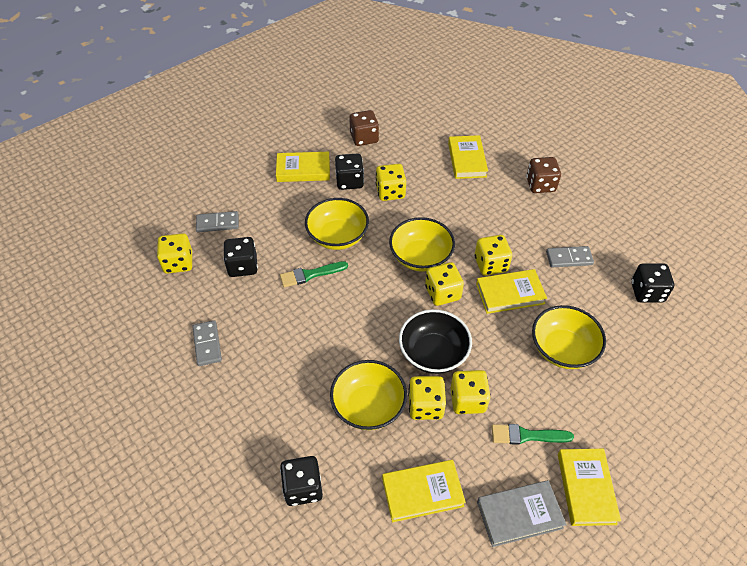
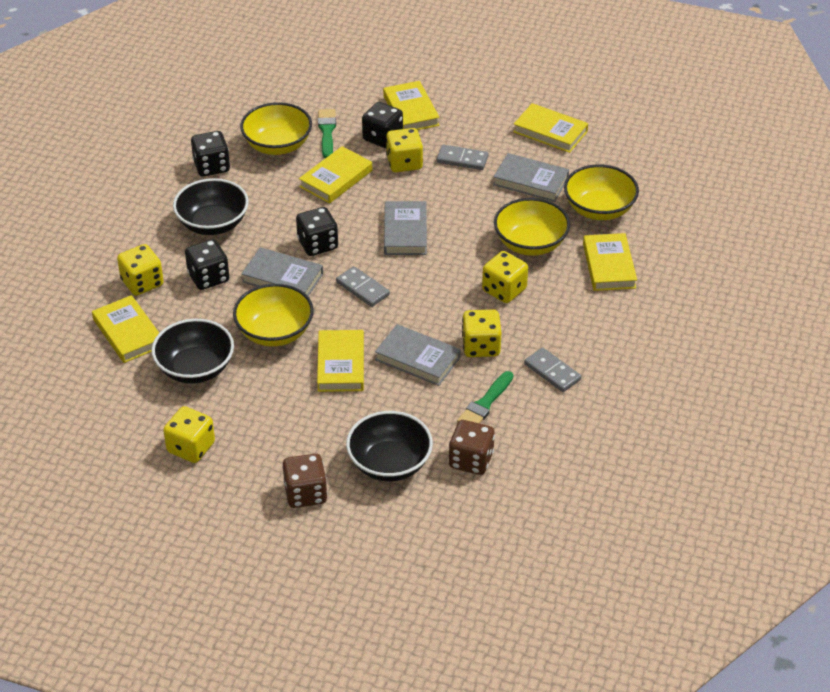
black bowl: [399,309,472,374] = 1 -> [152,319,234,384] [173,178,249,235] [346,411,433,481] = 3
grey book: [477,480,567,547] = 1 -> [241,247,323,296] [375,324,461,386] [384,201,427,255] [493,153,569,202] = 4
yellow book: [276,152,330,182] [382,460,466,522] [448,135,488,179] [476,269,547,314] [558,449,621,526] = 5 -> [92,295,159,363] [299,146,372,204] [317,330,364,392] [383,81,440,130] [513,103,588,153] [583,233,637,291] = 6
yellow dice: [157,233,192,274] [376,164,406,201] [408,376,446,420] [425,262,464,306] [450,370,491,414] [475,235,512,276] = 6 -> [117,244,164,296] [163,406,215,463] [386,128,423,172] [462,309,501,357] [482,251,528,303] = 5

